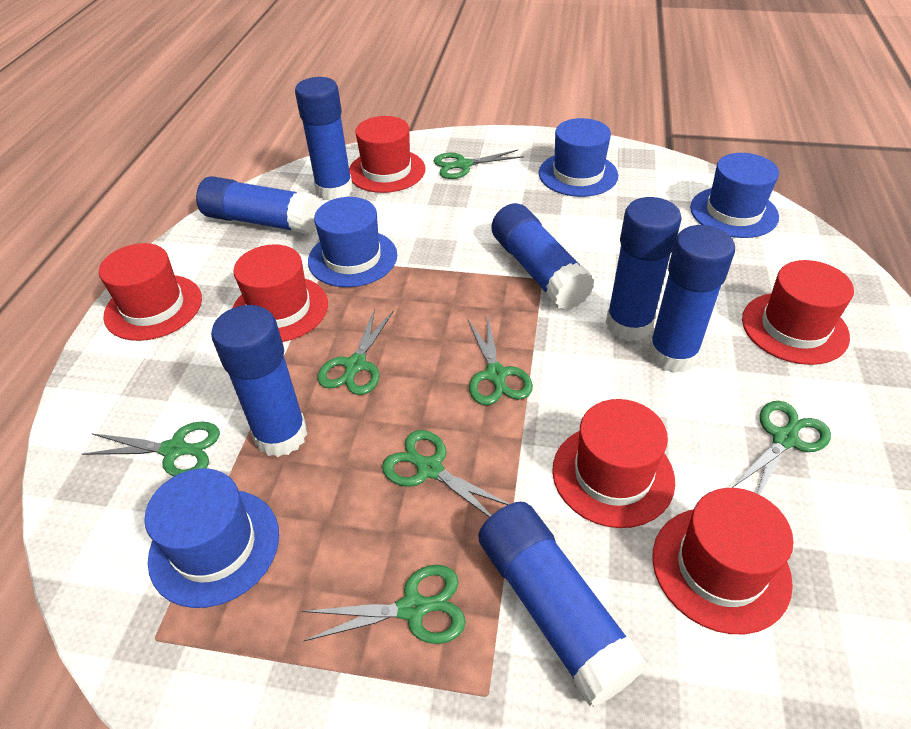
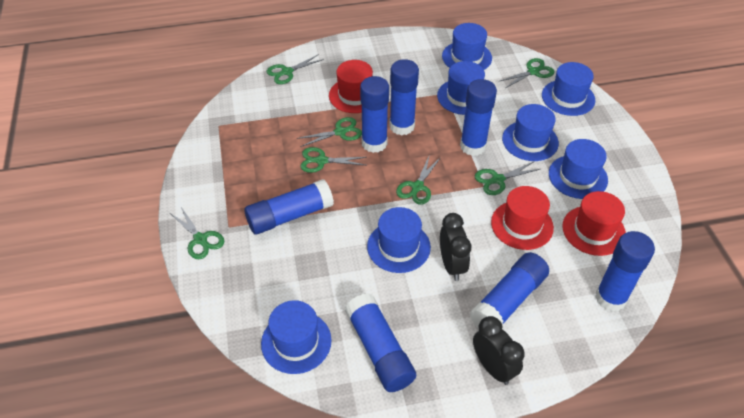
black clock: none = 0 -> [440,213,471,281] [473,316,525,385] = 2
blue hat: [144,468,279,608] [308,197,397,287] [539,118,618,197] [690,153,779,238] = 4 -> [261,300,332,374] [367,207,431,273] [437,61,485,115] [442,23,492,70] [502,104,559,161] [542,62,595,116] [549,139,608,199] = 7
red hat: [99,243,202,341] [233,244,328,342] [349,116,425,193] [552,399,675,528] [652,488,794,634] [742,260,854,365] = 6 -> [329,60,373,113] [491,186,554,250] [562,191,626,256] = 3

